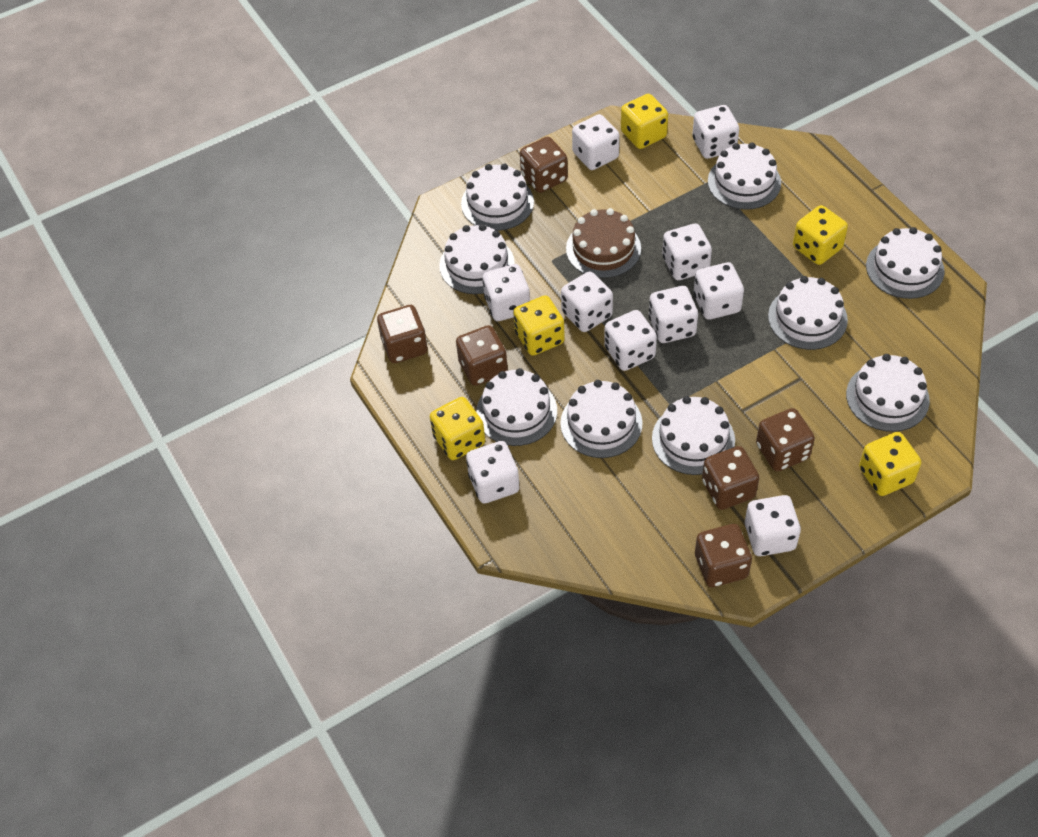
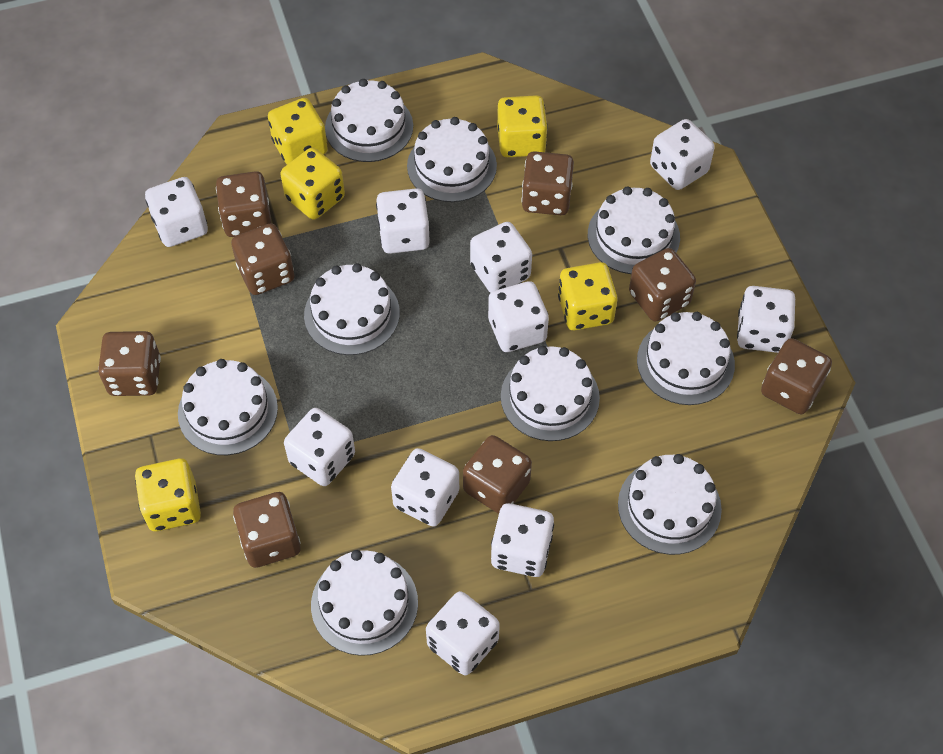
brown cake: [566,208,641,278] = 1 -> none = 0
brown dice: [377,305,427,363] [456,325,508,386] [520,136,568,193] [695,524,752,587] [702,446,759,510] [756,408,815,472] = 6 -> [98,331,161,396] [216,171,272,237] [231,223,295,295] [233,492,301,568] [463,435,532,514] [522,151,574,215] [629,248,696,322] [761,338,832,414] = 8

